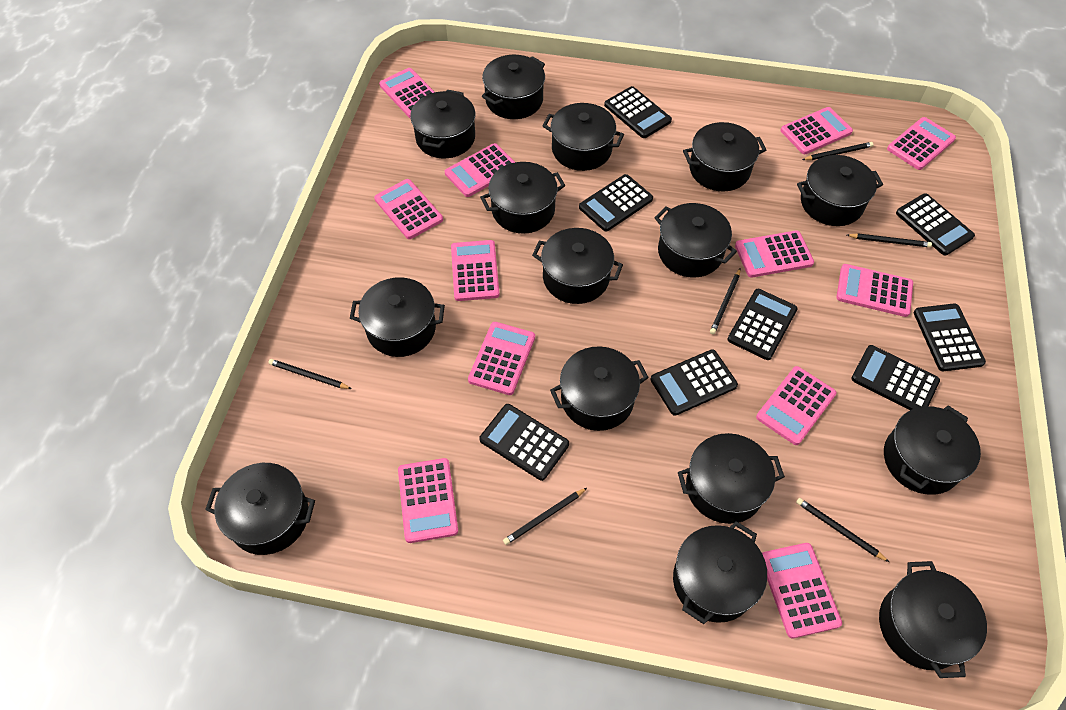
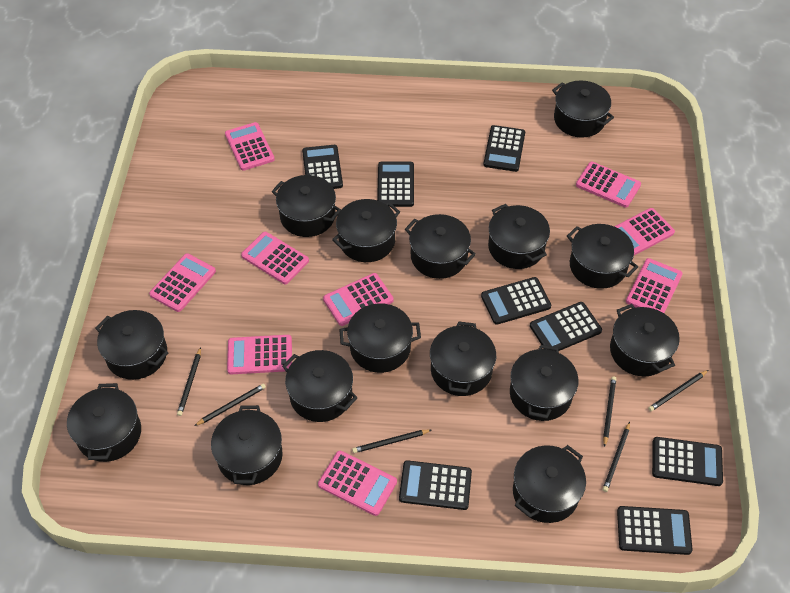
pink calculator: [374,179,443,239] [379,68,435,118] [398,458,458,543] [445,143,515,197] [451,240,500,301] [468,322,535,395] [735,230,814,277] [756,366,837,445] [762,543,842,639] [780,107,853,154] [836,264,913,317] [887,117,956,170] = 12 -> [149,253,216,312] [225,122,275,171] [227,335,292,374] [241,232,309,284] [318,451,397,516] [323,273,393,326] [576,162,641,208] [614,208,675,255] [626,258,683,313] = 9

